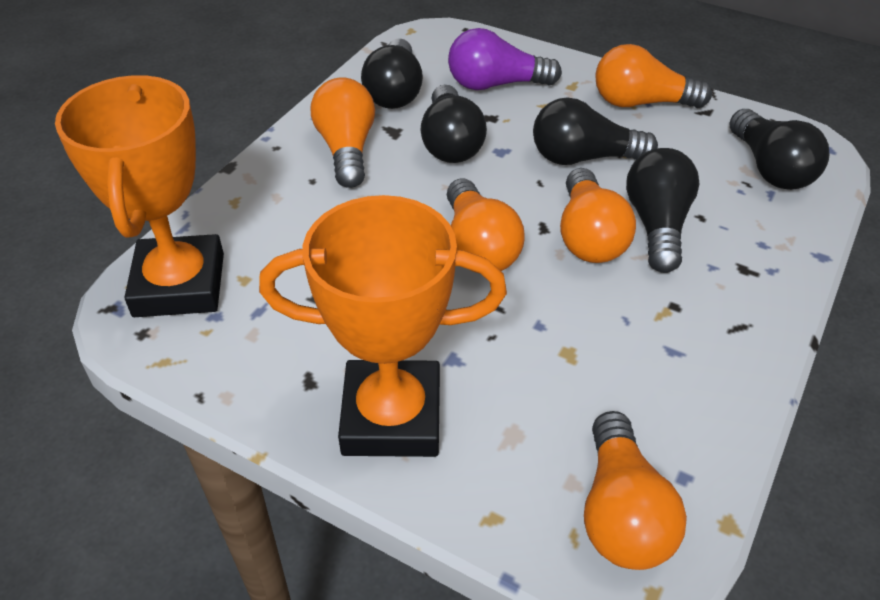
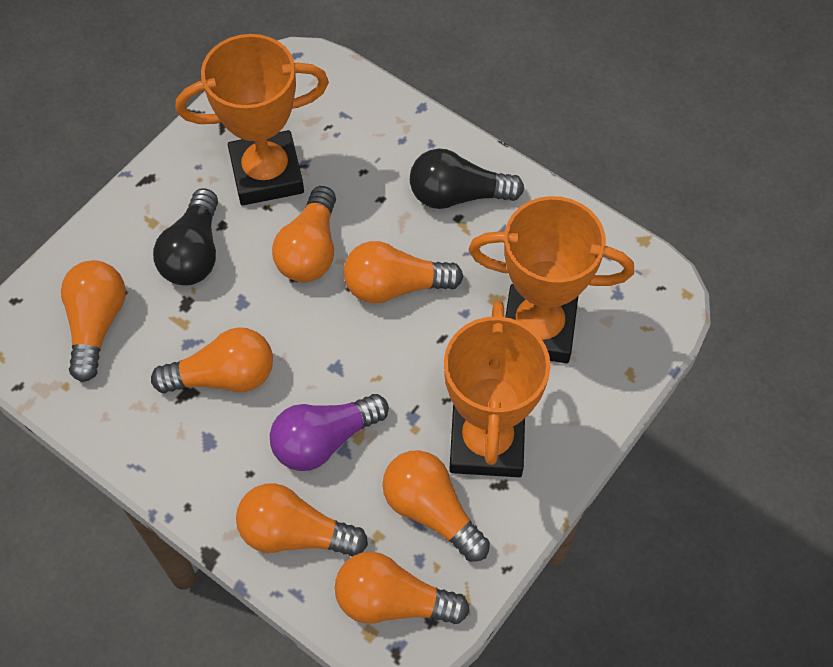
black light bulb: [361,38,423,109] [421,84,487,163] [533,98,658,165] [626,148,699,273] [730,109,829,190] = 5 -> [153,188,218,286] [410,148,524,209] = 2
orange light bulb: [311,78,375,188] [447,179,525,273] [560,168,636,263] [584,411,687,570] [595,44,712,108] = 5 -> [61,260,126,382] [151,327,273,393] [236,483,368,557] [272,186,336,282] [334,552,469,624] [344,241,464,304] [382,450,490,562] = 7
orange trophy: [55,75,224,317] [259,195,507,457] = 2 -> [176,34,329,205] [444,301,551,477] [468,196,634,363] = 3

